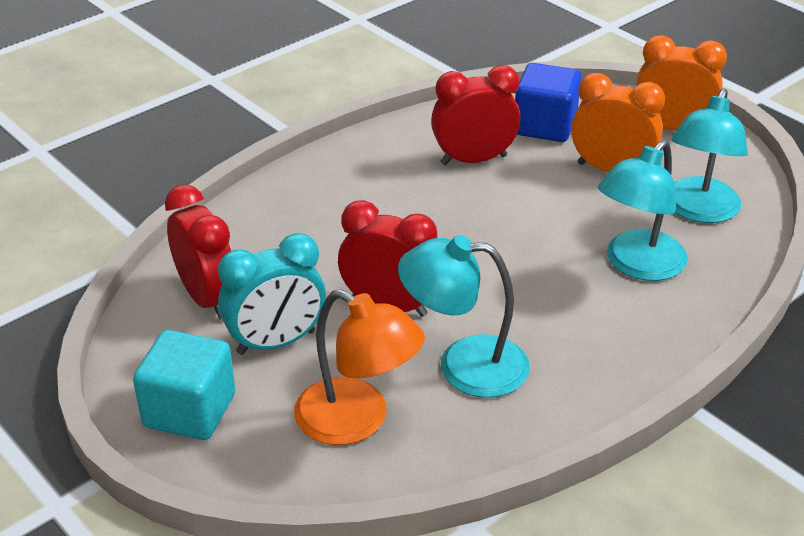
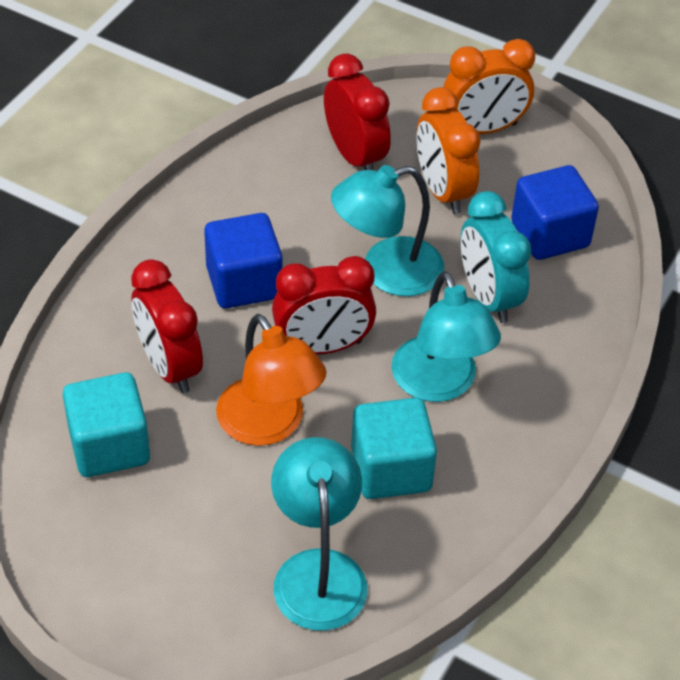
blue cube: [515,63,581,142] = 1 -> [204,213,282,309] [511,165,599,260] = 2
turquoise cube: [133,330,235,440] = 1 -> [63,372,150,477] [351,398,437,499] = 2

